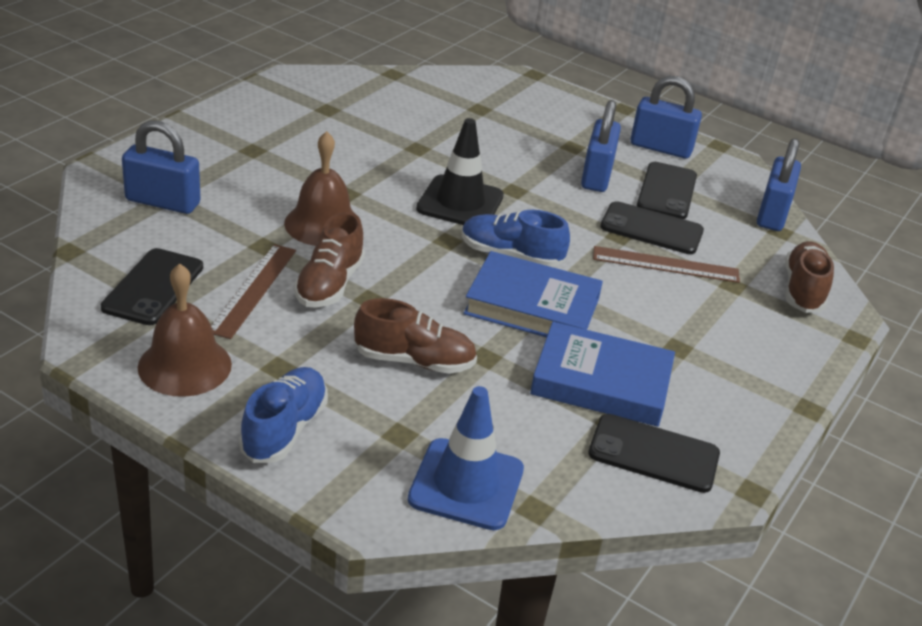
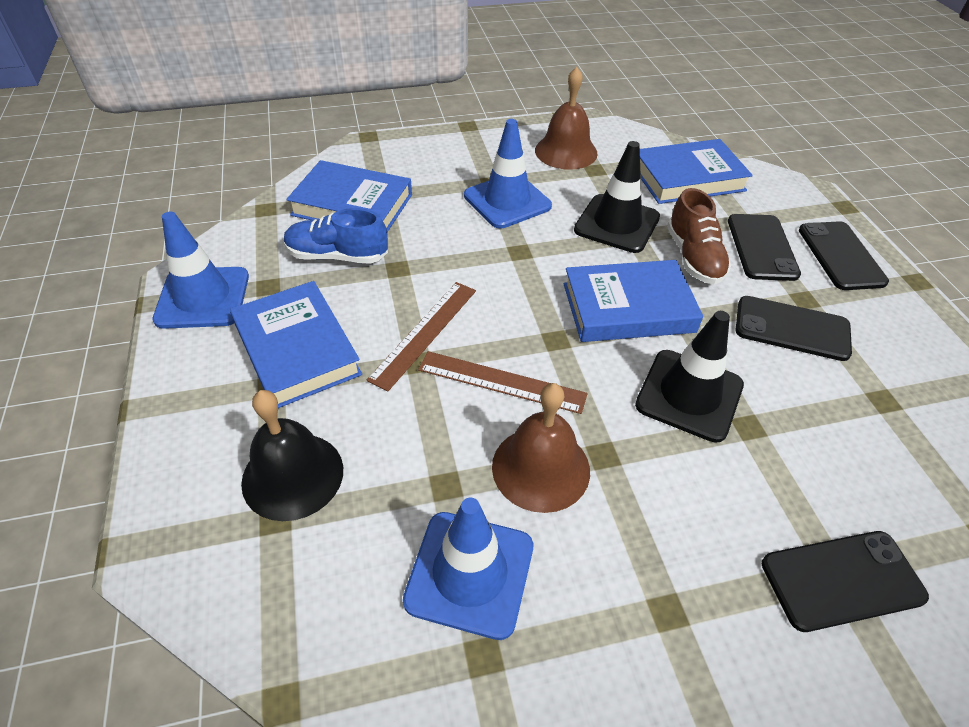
black bell: none = 0 -> [241,390,343,521] = 1
black traffic cone: [416,118,504,225] = 1 -> [574,141,660,253] [635,311,744,443] = 2
blue book: [463,251,603,337] [530,322,675,427] = 2 -> [230,281,362,408] [286,160,412,232] [564,260,703,342] [640,139,753,204] = 4
blue padlock: [122,120,200,214] [581,100,621,192] [631,76,702,159] [757,138,801,231] = 4 -> none = 0
blue shoe: [239,367,328,463] [462,210,570,267] = 2 -> [284,208,388,264] = 1
blue traffic cone: [408,386,524,530] = 1 -> [153,211,249,329] [403,497,533,640] [464,119,552,228] = 3
brown shoe: [294,212,365,308] [354,298,477,374] [785,241,834,313] = 3 -> [667,188,731,284] = 1

